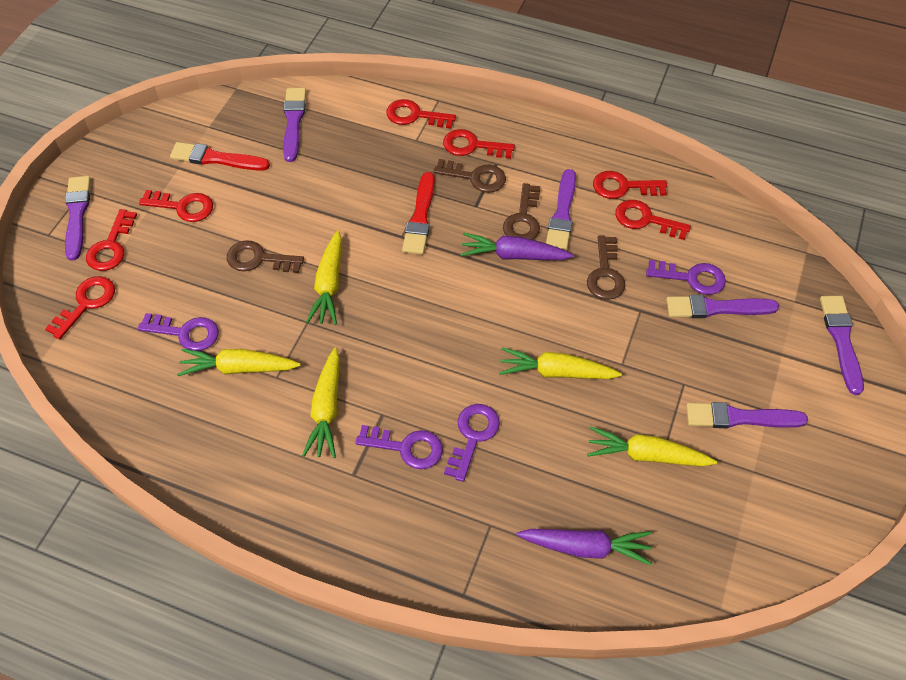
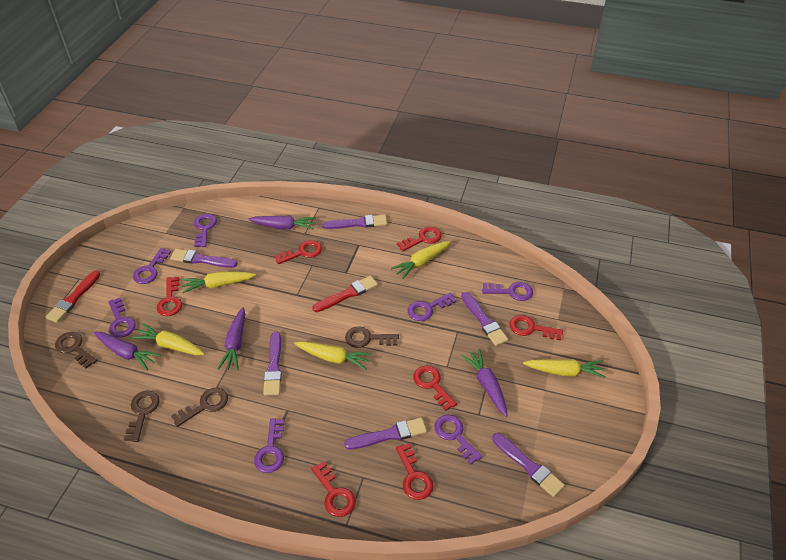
purple carrot: [460,233,574,260] [516,529,652,565] = 2 -> [94,332,161,370] [218,307,245,370] [248,216,316,230] [461,349,508,417] = 4
purple key: [138,313,219,351] [355,425,443,469] [444,404,500,482] [646,260,726,295] = 4 -> [108,297,136,338] [133,248,171,284] [194,214,217,247] [254,418,284,473] [408,293,457,321] [435,415,482,465] [482,282,533,301] = 7

